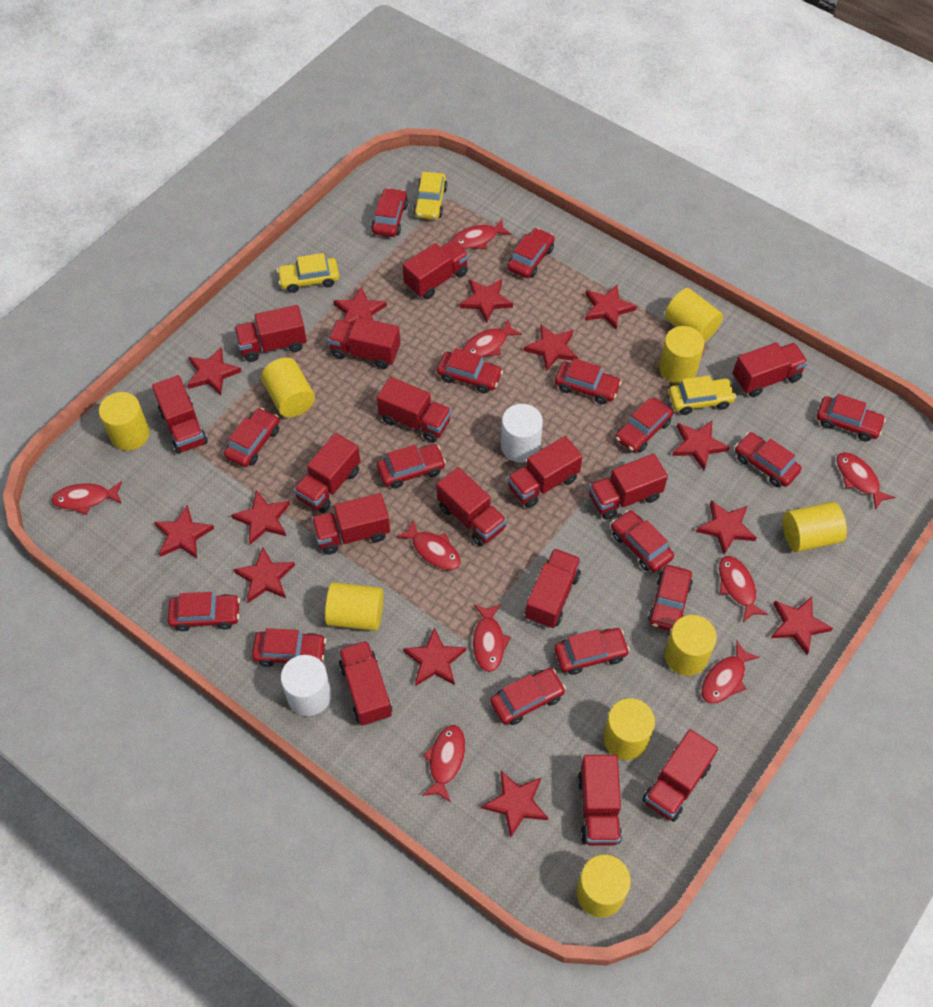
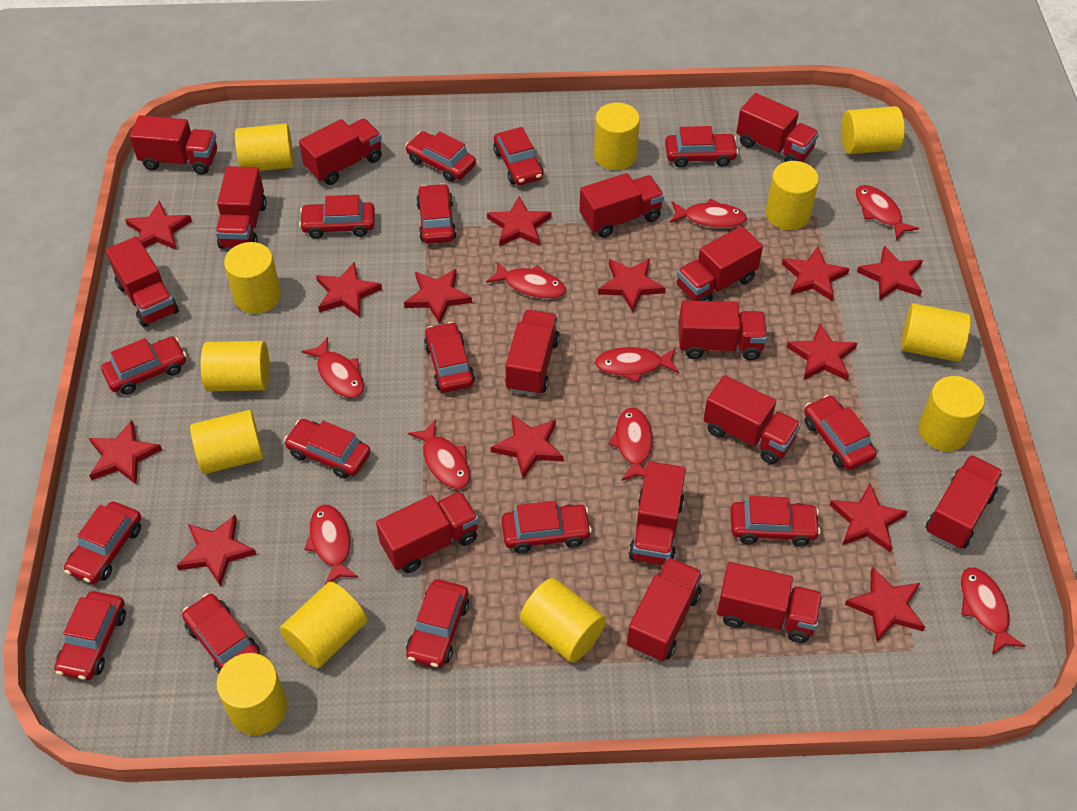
white cylinder: [281,655,332,716] [501,404,543,463] = 2 -> none = 0
yellow car: [277,253,339,293] [413,172,447,219] [669,375,736,415] = 3 -> none = 0
yellow cylinder: [99,392,150,451] [261,358,315,417] [325,582,383,631] [576,855,631,917] [603,698,655,760] [659,326,704,384] [664,615,717,676] [665,288,723,342] [783,502,847,552] = 9 -> [190,410,263,474] [201,341,270,392] [216,653,287,735] [224,242,281,314] [235,123,294,171] [280,582,367,668] [520,578,606,663] [594,102,640,170] [766,161,819,230] [841,106,905,154] [901,303,971,362] [918,376,985,451] = 12

